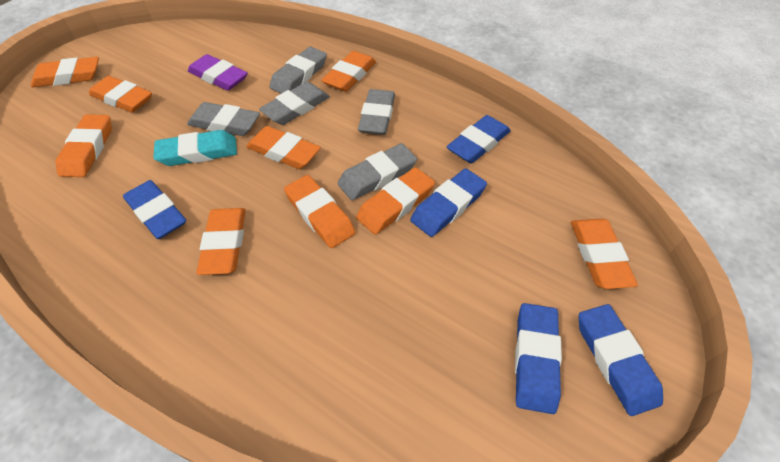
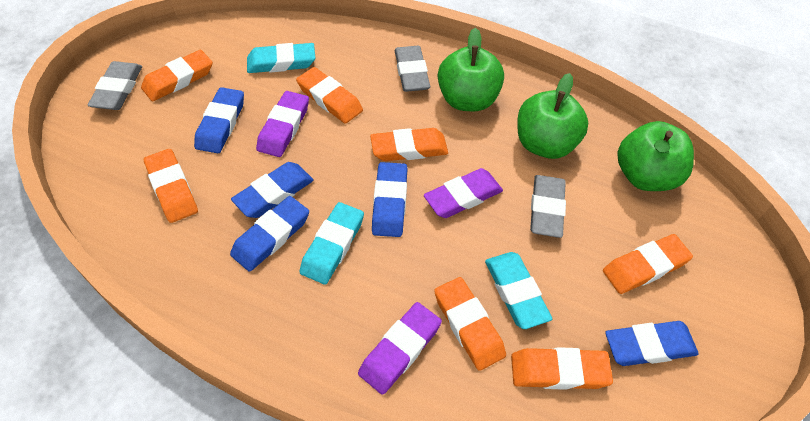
green apple: none = 0 -> [438,28,504,111] [517,73,588,159] [617,121,694,191] = 3
grey eraser: [187,102,260,136] [259,82,330,125] [269,47,327,94] [338,143,417,201] [358,89,395,135] = 5 -> [88,61,142,110] [395,46,430,92] [530,175,566,238] = 3
orange eraser: [31,57,99,87] [55,114,112,177] [89,76,152,112] [196,208,246,275] [246,126,321,169] [284,175,356,248] [321,51,376,92] [356,167,435,235] [571,219,638,289] = 9 -> [141,50,213,101] [144,149,198,223] [296,67,363,124] [370,128,448,161] [434,277,506,371] [511,347,613,390] [603,234,693,294] = 7
purple eraser: [188,54,248,91] = 1 -> [256,91,309,157] [358,302,442,395] [424,168,503,218] = 3
turquoise eraser: [153,130,237,166] = 1 -> [247,43,315,73] [299,202,364,285] [485,252,552,329] = 3

